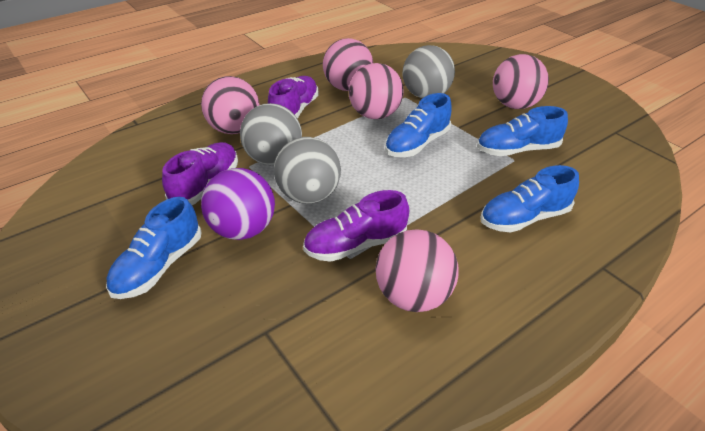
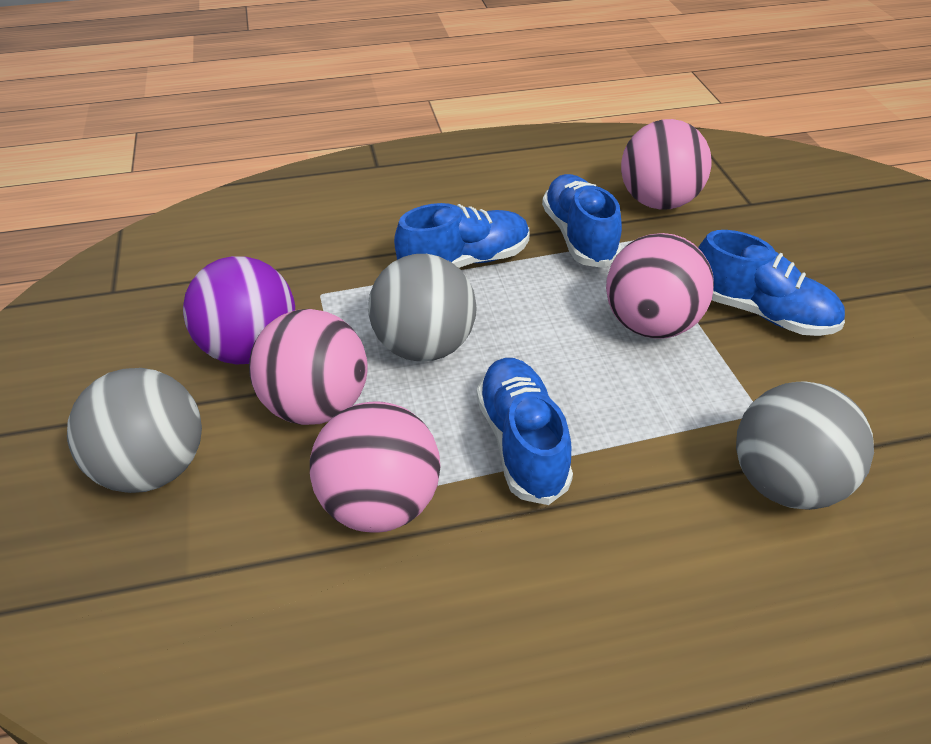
pink ball: [201,76,259,134] [323,38,373,91] [349,63,404,119] [376,229,458,312] [493,54,549,109] = 5 -> [249,309,368,425] [310,401,441,533] [606,233,714,339] [621,119,712,210] = 4
purple shoe: [162,142,238,205] [268,76,319,118] [303,190,409,262] = 3 -> none = 0

